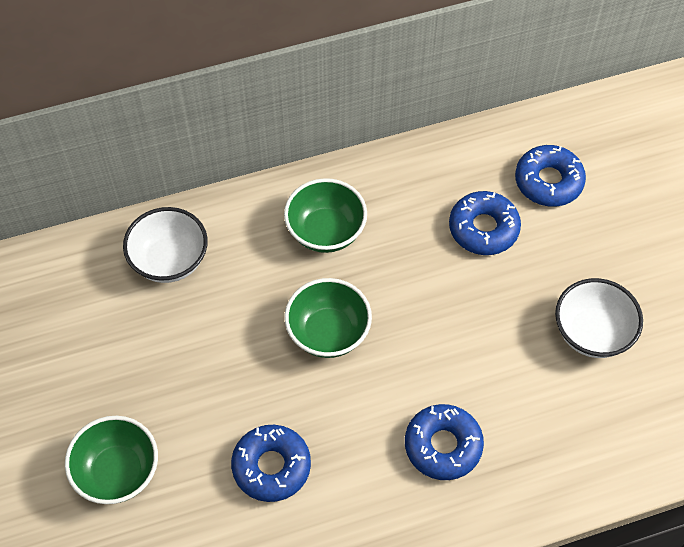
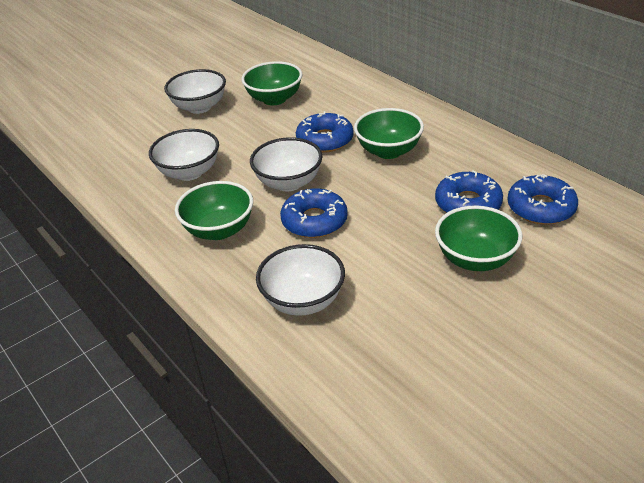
green bowl: [65,416,158,504] [284,178,367,253] [284,278,372,358] = 3 -> [175,181,253,240] [241,61,302,105] [354,108,424,159] [435,206,523,271] = 4
white bowl: [123,207,208,283] [555,278,643,358] = 2 -> [149,129,219,181] [164,69,226,114] [250,137,322,191] [256,244,345,316] = 4

